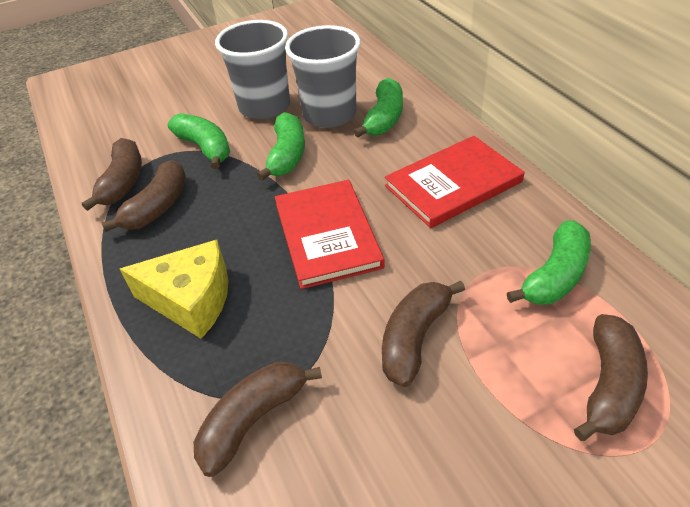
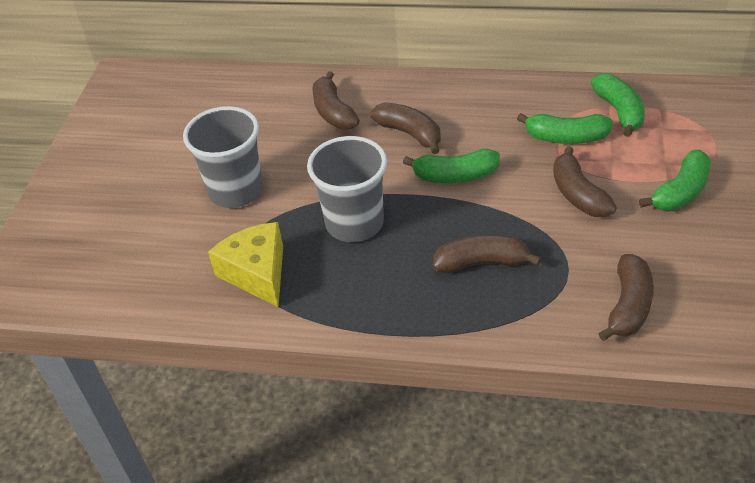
red book: [275,180,385,289] [385,136,524,228] = 2 -> none = 0

